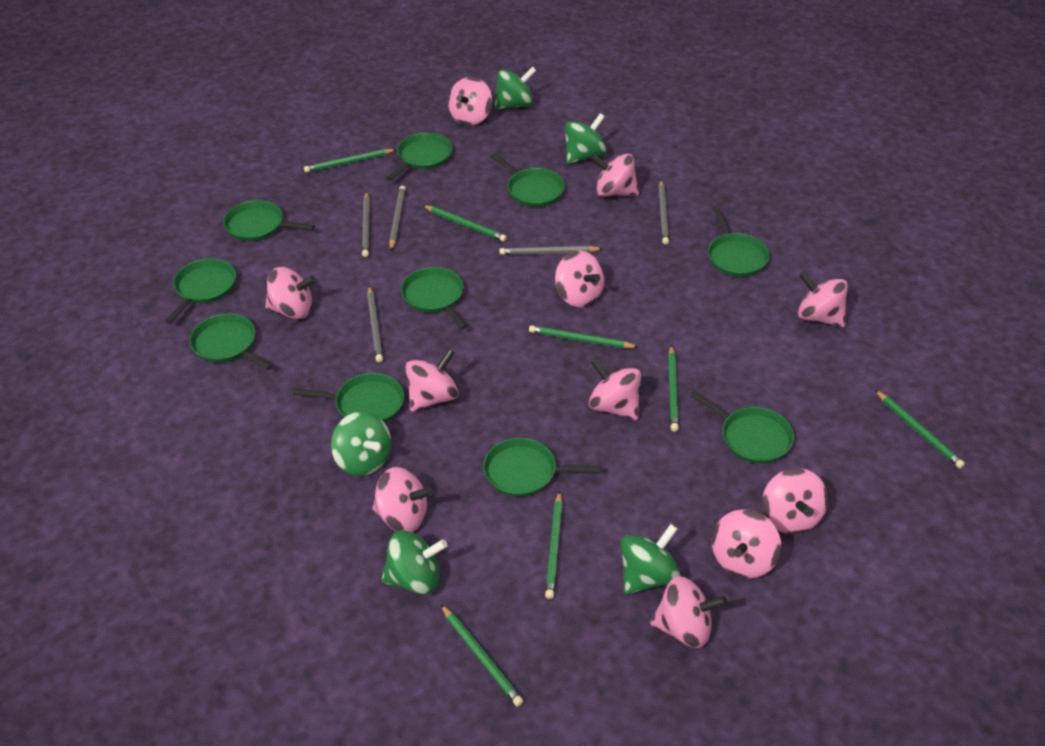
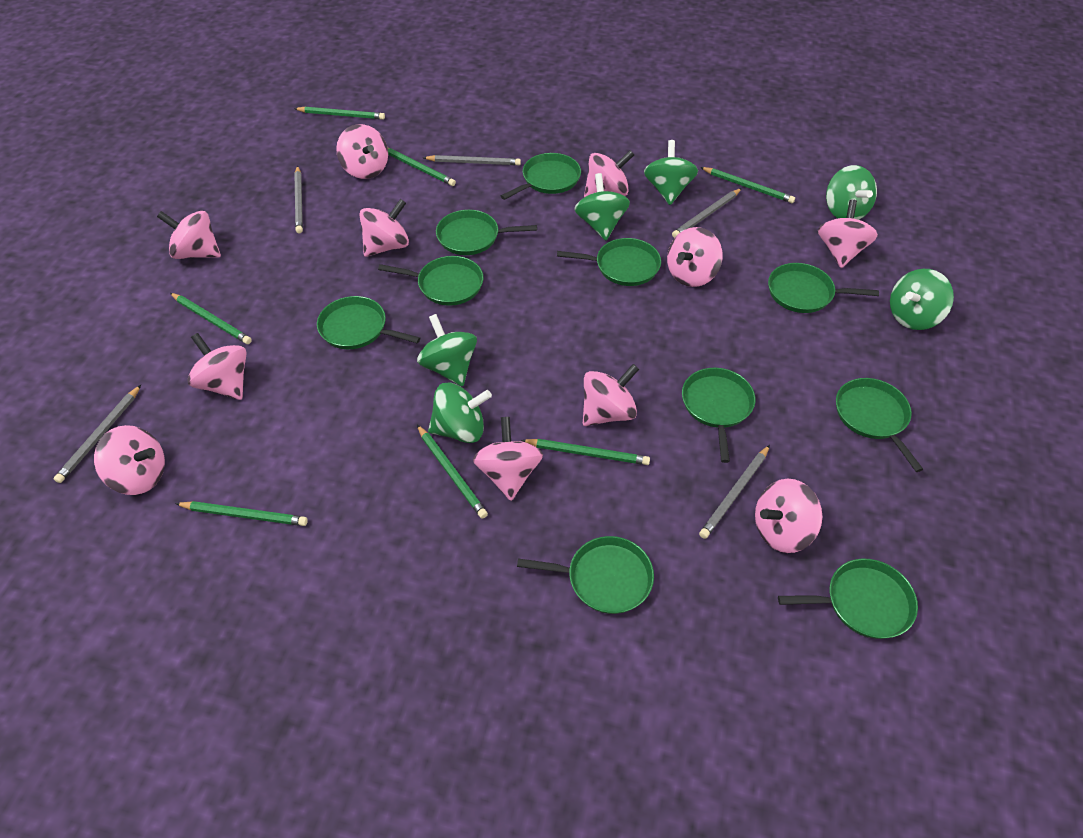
green spinning top: [331,411,391,476] [381,530,447,595] [494,66,536,110] [565,113,606,164] [620,524,681,595] = 5 -> [417,314,477,386] [428,383,492,443] [574,173,630,240] [644,140,698,205] [826,165,877,220] [890,269,954,330] = 6

